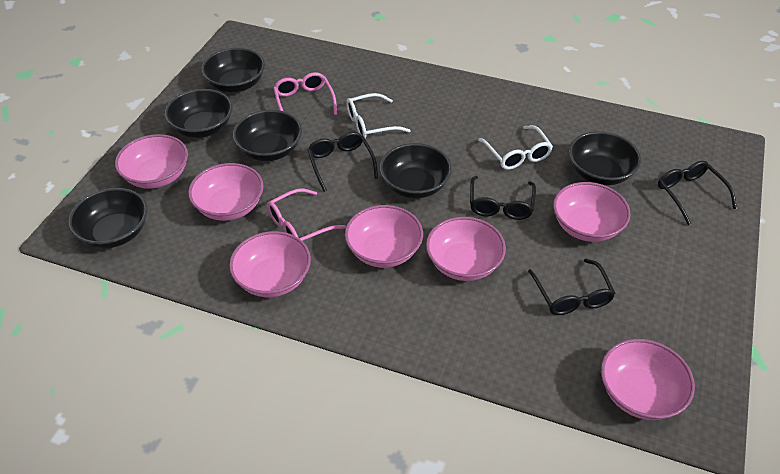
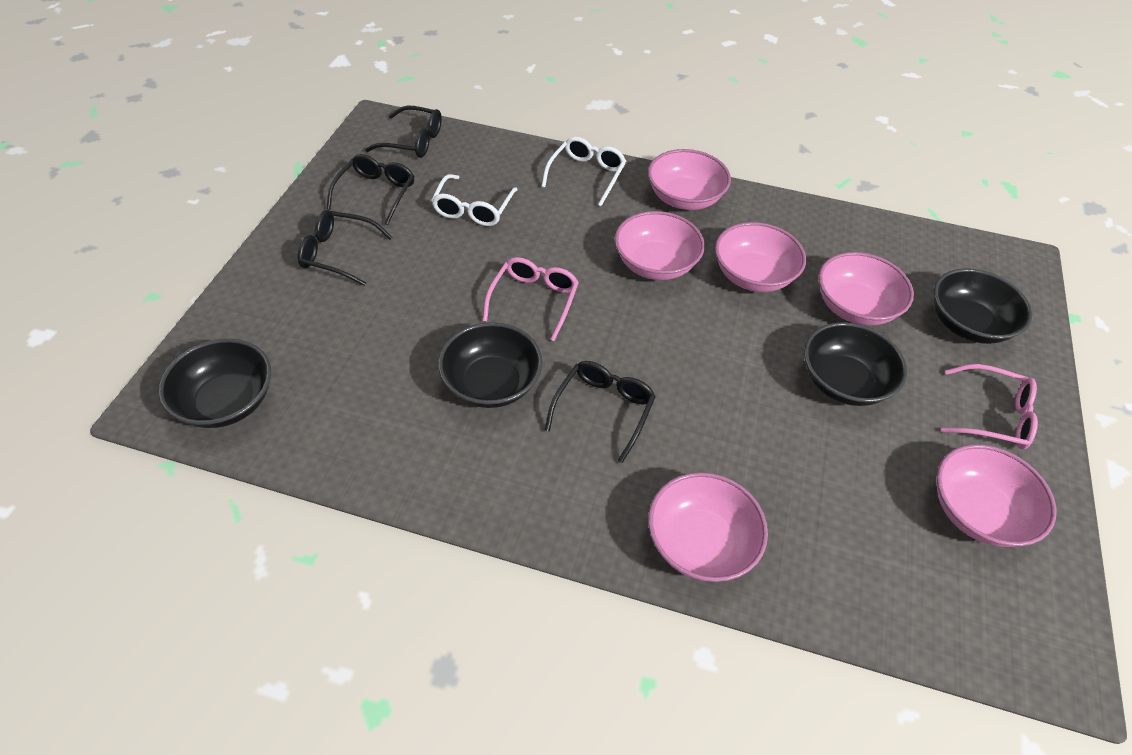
black bowl: [68,188,147,249] [164,89,232,138] [201,48,265,92] [233,110,302,161] [380,143,452,198] [569,131,641,185] = 6 -> [158,339,271,428] [438,322,542,408] [804,322,907,406] [934,268,1032,344] = 4
pink bowl: [115,134,188,189] [188,163,264,221] [229,231,311,297] [345,205,423,268] [426,217,506,281] [553,182,630,242] [601,339,695,420] = 7 -> [615,211,705,280] [648,149,731,210] [648,472,768,582] [715,222,806,292] [818,252,914,326] [937,444,1057,547] = 6

